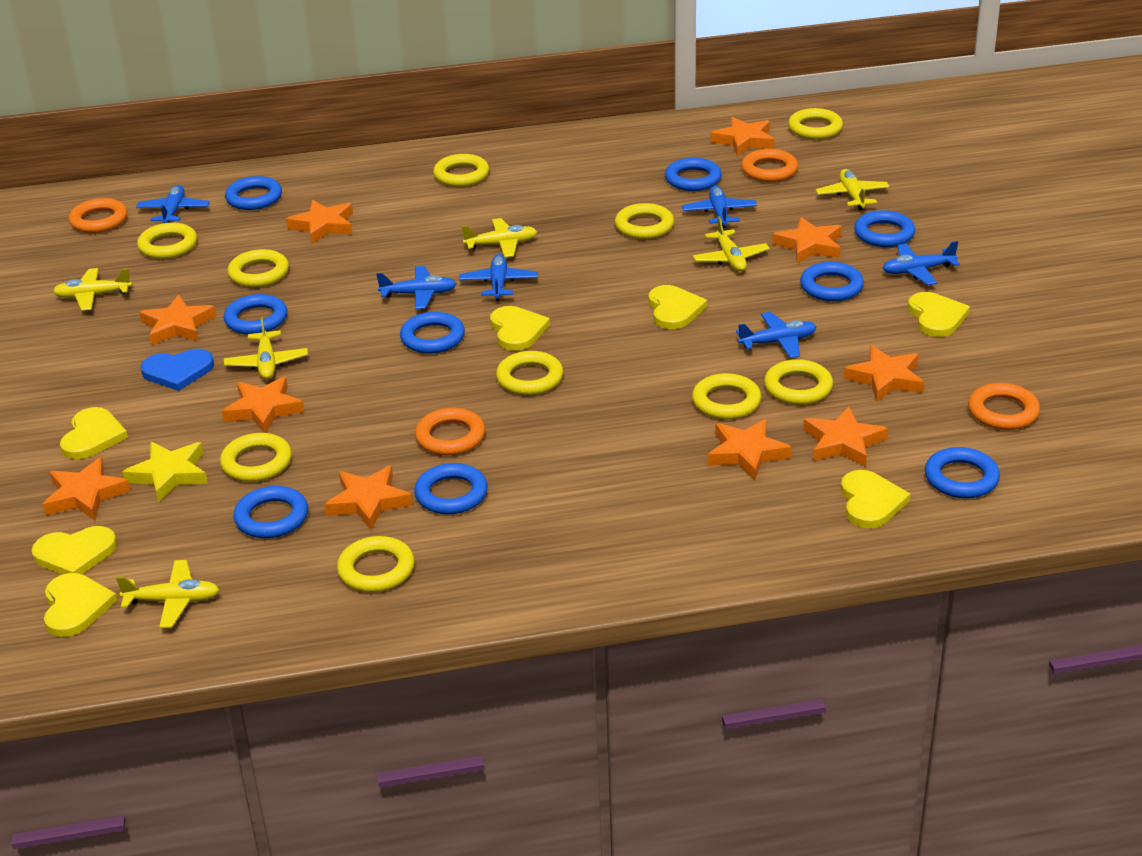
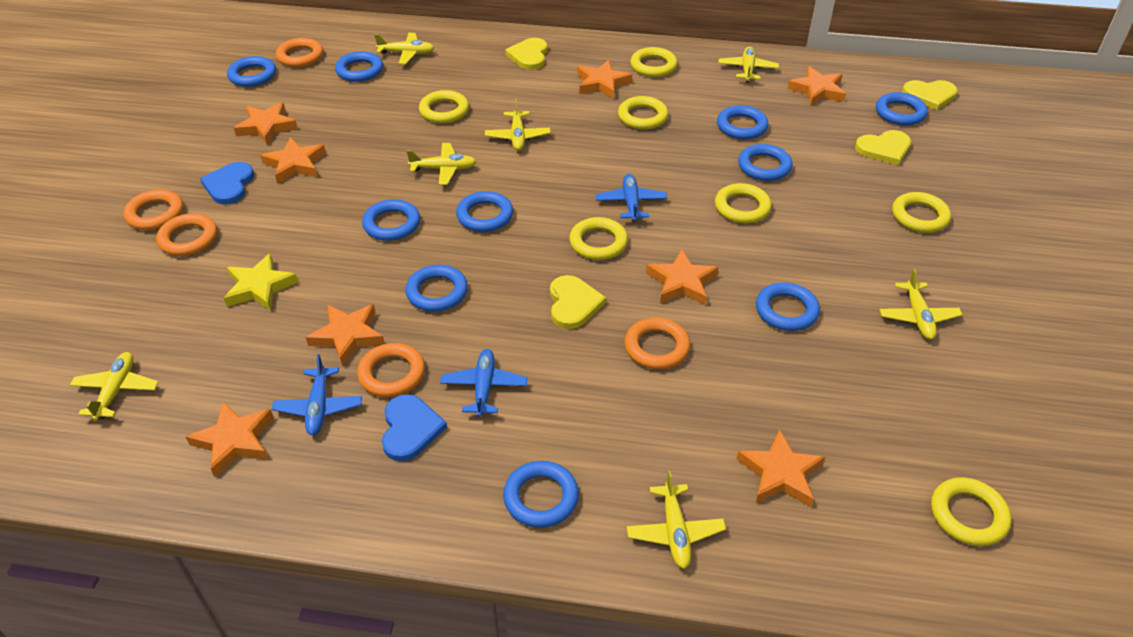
blue heart: [140,349,214,391] = 1 -> [200,162,254,205] [382,394,447,461] = 2
blue plane: [136,185,210,223] [376,266,457,309] [459,254,538,301] [682,186,757,228] [736,312,816,358] [883,241,960,285] = 6 -> [272,354,362,435] [440,349,527,417] [596,174,667,222] = 3
blue ring: [224,294,287,334] [225,176,282,210] [233,486,308,538] [400,312,465,354] [414,463,488,514] [665,158,722,191] [800,262,864,301] [854,210,915,247] [925,447,1000,498] = 9 -> [227,56,276,87] [335,51,383,82] [362,199,420,241] [405,265,468,312] [456,191,513,232] [503,461,579,528] [717,105,769,140] [738,144,793,181] [756,282,820,331] [876,92,928,126] = 10
orange ring: [69,198,127,233] [415,408,485,455] [741,149,798,182] [968,383,1040,430] = 4 -> [124,190,183,230] [156,213,217,256] [276,38,323,67] [357,343,425,397] [625,318,690,369] = 5
orange star: [42,457,131,521] [139,295,216,345] [222,377,305,433] [286,200,353,244] [324,465,413,530] [708,419,792,480] [711,117,774,156] [772,217,842,263] [803,407,888,467] [844,345,924,402] = 10 -> [186,401,274,477] [234,102,298,145] [260,137,326,184] [306,304,385,366] [577,60,632,99] [646,249,719,305] [737,429,825,507] [788,66,846,106] = 8
yellow heart: [32,526,117,575] [44,573,117,637] [60,407,128,459] [490,306,550,351] [648,285,707,329] [841,470,911,528] [908,292,970,337] = 7 -> [505,38,548,70] [550,275,606,329] [855,130,911,165] [902,80,958,110] = 4
yellow plane: [53,268,132,311] [116,560,219,628] [224,316,308,379] [462,218,537,257] [693,216,770,271] [816,169,890,210] = 6 -> [70,352,159,421] [374,33,434,64] [406,143,476,185] [485,99,551,151] [627,471,726,569] [718,47,779,83] [879,269,962,340] = 7
yellow ring: [137,223,197,259] [220,433,292,482] [228,249,289,287] [337,536,414,592] [433,154,489,187] [496,351,563,395] [615,203,674,239] [692,373,761,419] [764,359,833,405] [788,108,843,139] = 10 -> [419,90,469,123] [569,217,628,260] [618,96,669,130] [630,47,678,77] [715,183,772,224] [892,192,951,233] [931,477,1011,546] = 7

